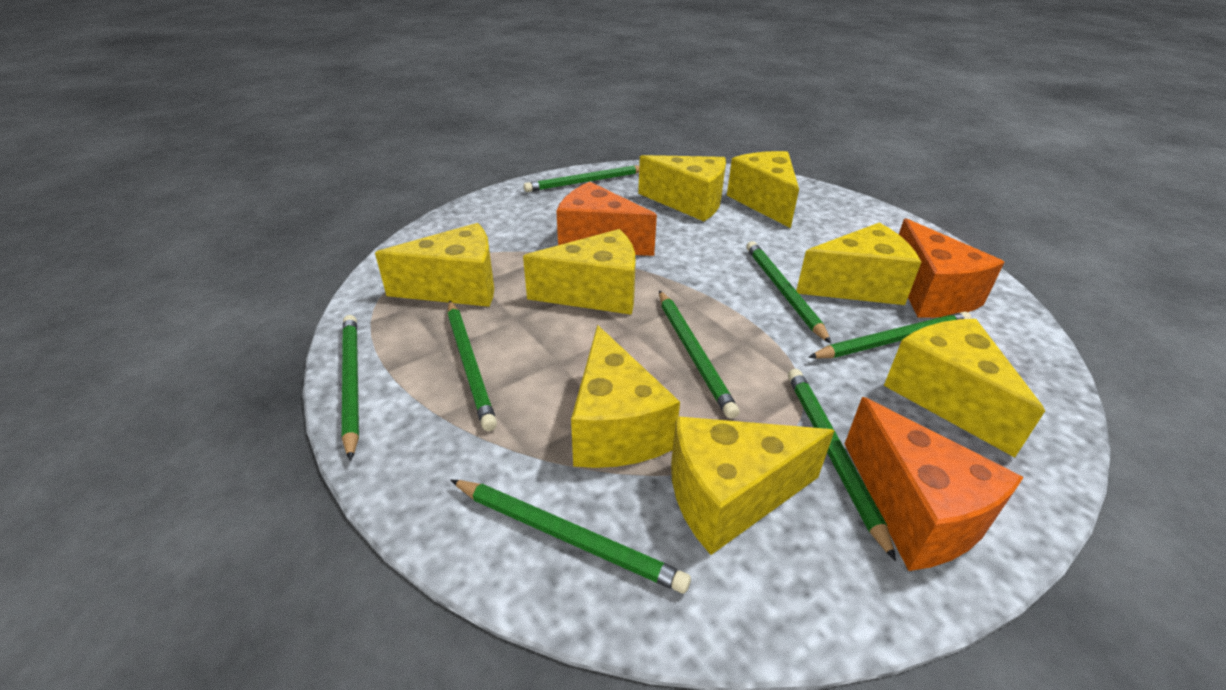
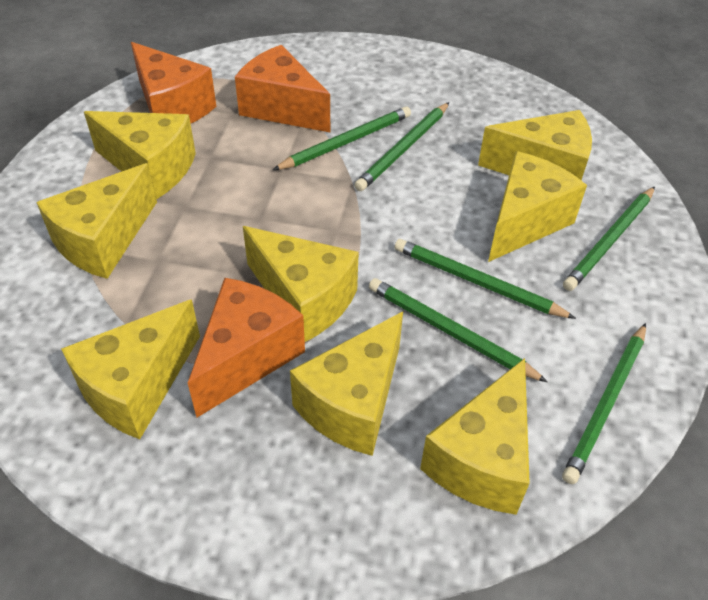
green pencil: [342,315,359,461] [448,300,497,431] [451,480,691,593] [524,165,639,192] [659,290,739,419] [746,241,831,344] [788,369,896,561] [808,312,972,358] = 8 -> [273,106,411,170] [354,102,449,191] [369,278,548,382] [395,239,576,319] [562,323,646,484] [563,187,655,291] = 6

